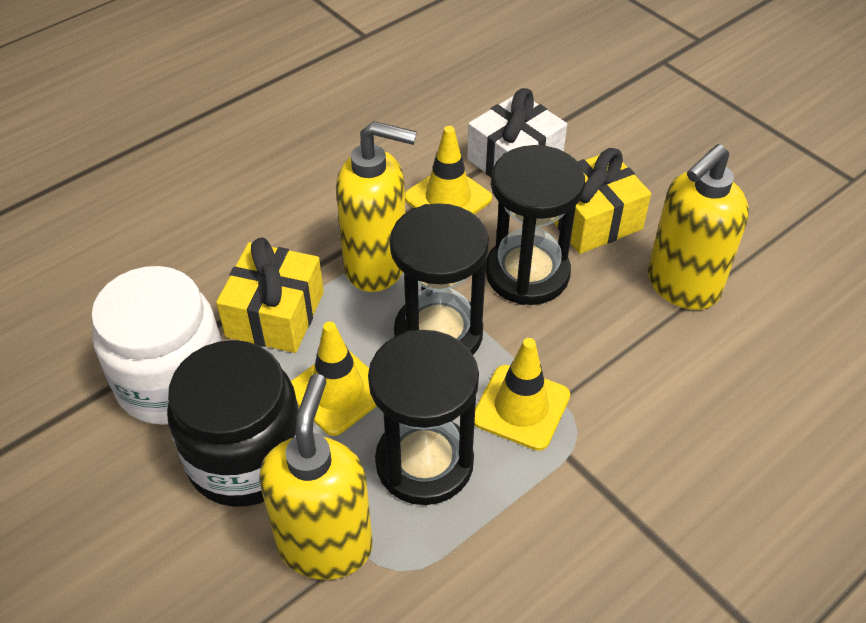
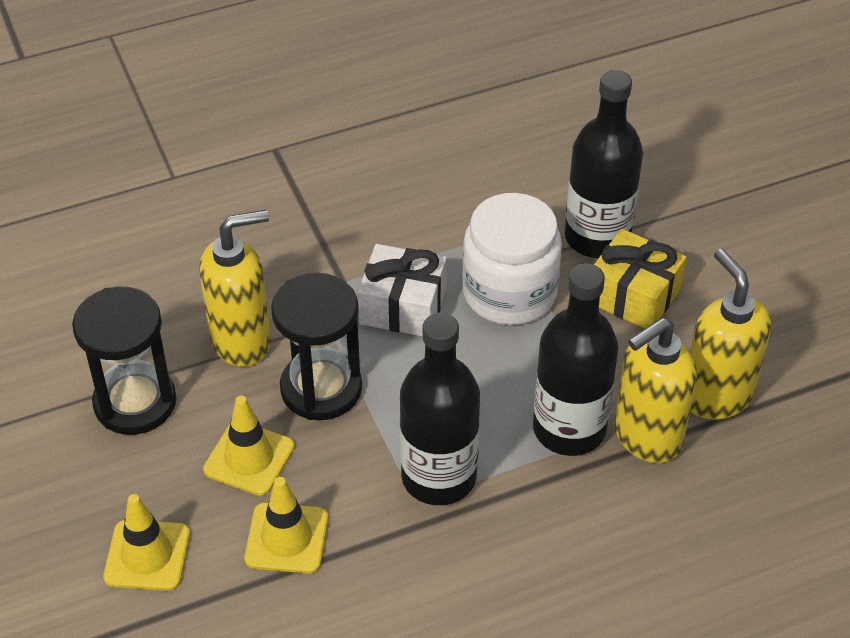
black bottle: none = 0 -> [400,313,480,505] [533,263,619,456] [565,70,643,258] = 3
black hourglass: [368,330,479,505] [390,203,489,355] [486,145,585,305] = 3 -> [72,287,176,435] [271,273,362,420] = 2
black jar: [167,340,299,507] = 1 -> none = 0
yellow gift: [216,237,324,353] [554,148,651,254] = 2 -> [594,229,687,328] = 1

